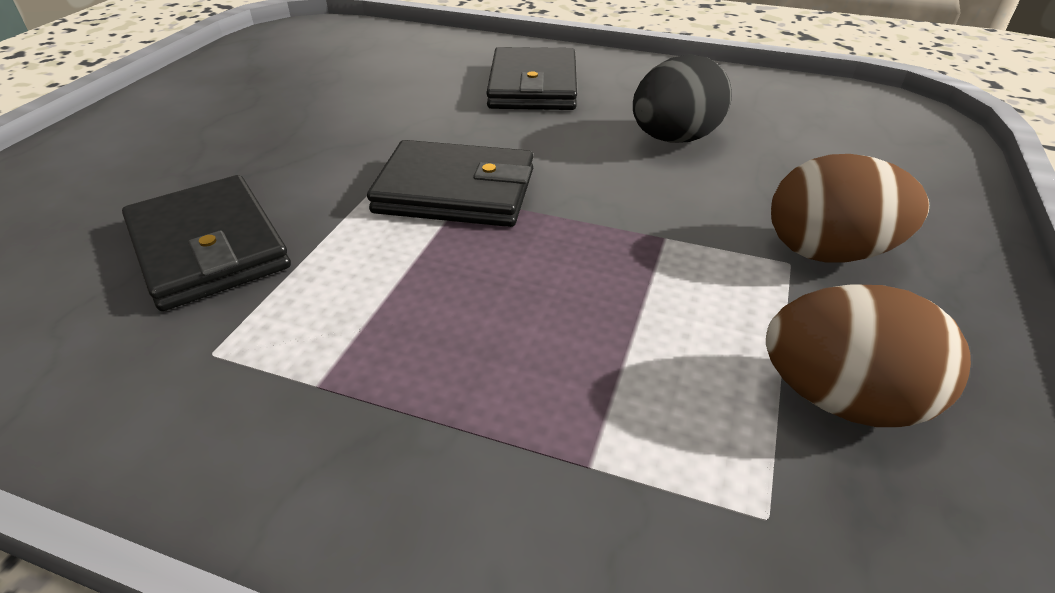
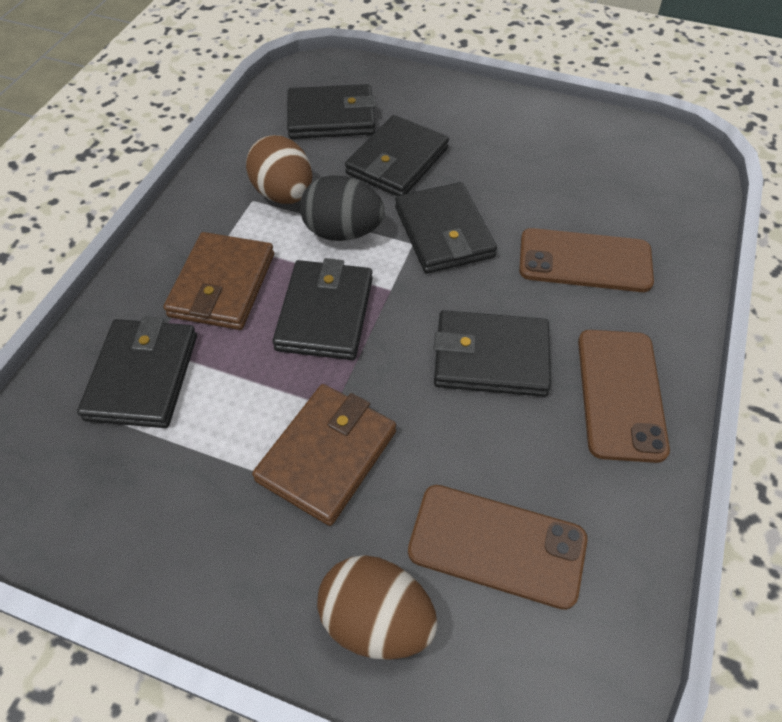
black wallet: [122,175,291,311] [367,140,533,227] [486,47,577,110] = 3 -> [77,316,197,428] [272,258,373,360] [287,84,376,139] [345,115,449,196] [395,182,497,274] [434,310,551,397] = 6
brown phone: none = 0 -> [408,485,588,610] [519,228,654,292] [578,330,670,463] = 3
brown wallet: none = 0 -> [163,232,274,330] [252,384,396,526] = 2

